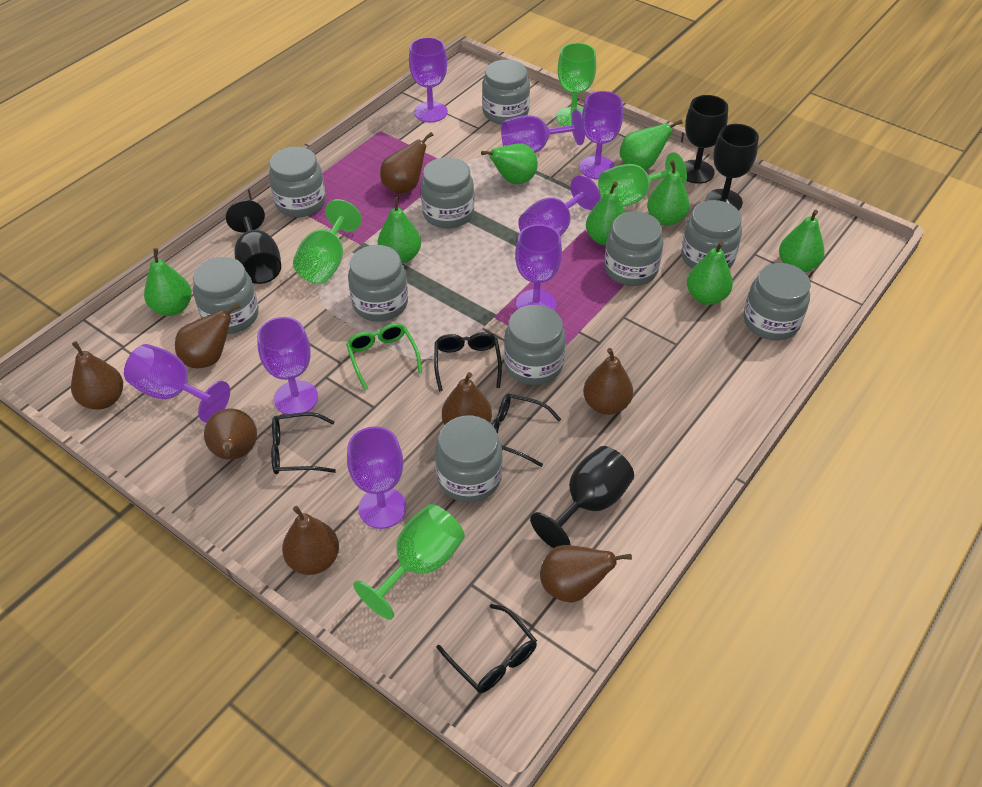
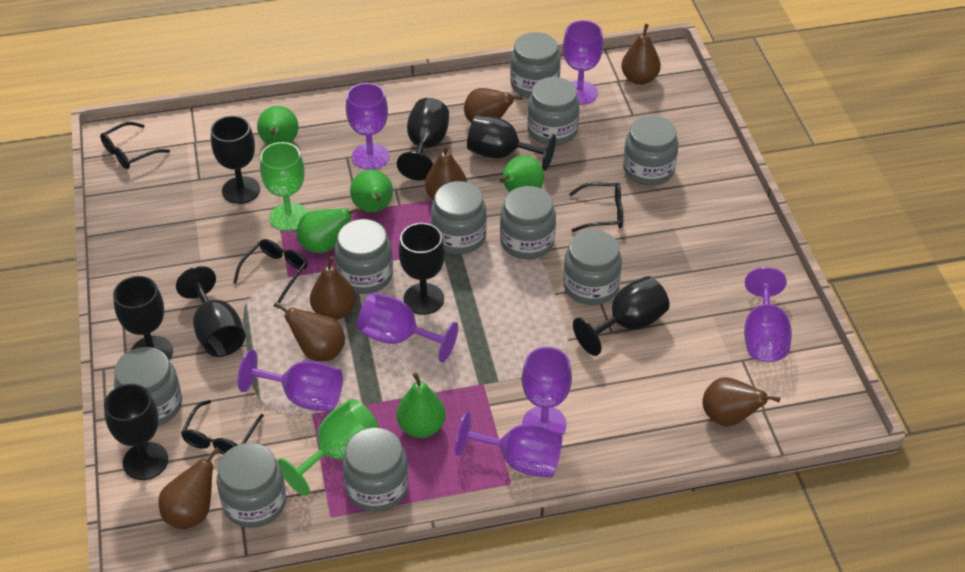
black goblet: [226,200,281,284] [530,446,634,548] [684,95,728,184] [705,124,759,211] = 4 -> [104,384,168,480] [113,276,173,360] [176,266,245,357] [211,116,260,204] [397,98,449,180] [399,223,445,315] [467,114,556,171] [573,276,670,356] = 8
brown pear: [71,341,123,410] [175,303,241,368] [204,409,257,460] [282,506,339,575] [380,132,433,194] [442,372,492,425] [540,545,632,602] [583,348,633,415] = 8 -> [158,447,220,530] [273,302,345,361] [310,256,356,320] [425,145,467,200] [464,88,522,123] [621,24,661,85] [702,377,780,426] = 7
green glasses: [346,323,422,390] = 1 -> none = 0
green goblet: [293,199,362,284] [353,504,465,620] [556,43,596,126] [598,152,687,207] = 4 -> [260,142,308,231] [277,399,379,496] = 2
green pear: [144,248,192,316] [378,197,421,263] [481,144,538,184] [586,182,625,245] [620,119,683,170] [647,160,690,226] [687,241,733,305] [779,210,825,272] = 8 -> [257,106,298,145] [297,207,362,253] [350,169,393,212] [397,373,446,438] [500,155,544,192] = 5
purple goblet: [124,344,230,423] [257,317,318,415] [347,426,406,529] [409,37,448,122] [501,109,585,153] [515,224,562,311] [518,175,601,237] [580,91,623,179] = 8 -> [238,350,343,412] [346,83,389,170] [357,293,458,363] [455,411,562,478] [522,347,572,435] [563,20,603,105] [744,267,792,362] = 7

